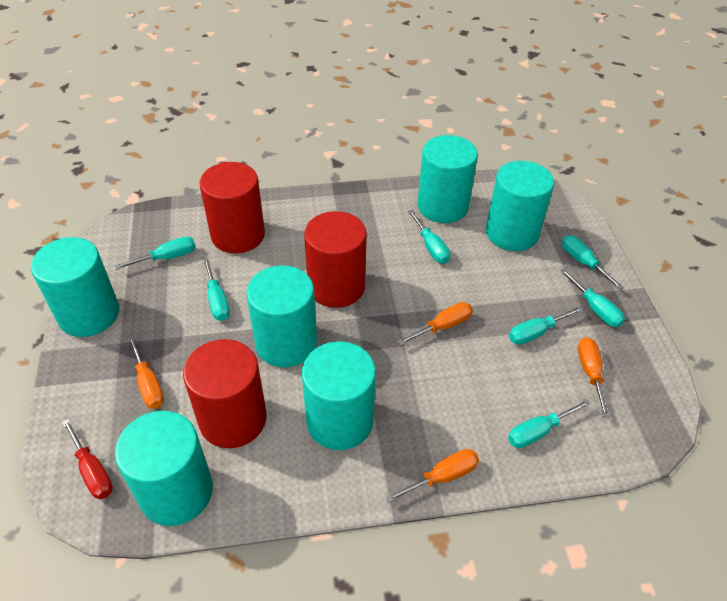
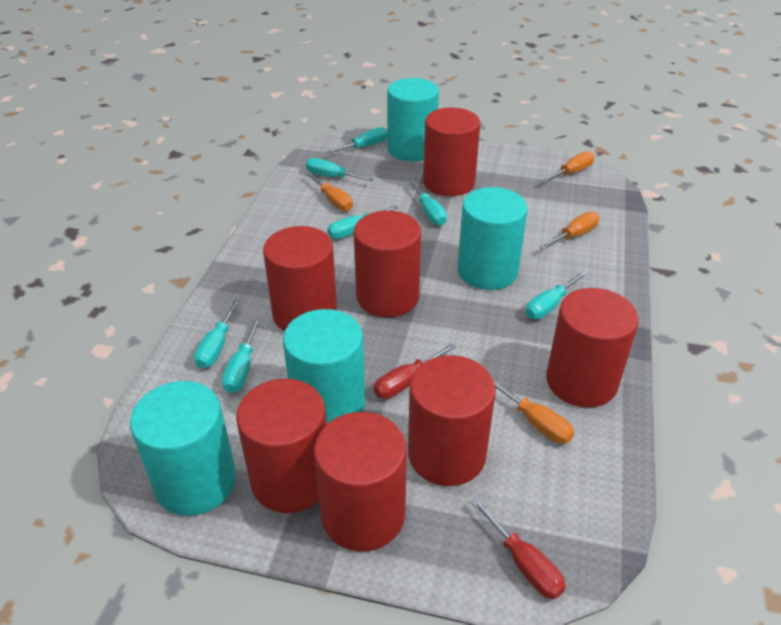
red cylinder: [183,339,267,448] [200,162,265,253] [304,211,367,308] = 3 -> [236,379,327,513] [263,226,337,331] [314,412,407,552] [354,211,421,317] [408,355,496,486] [423,108,480,196] [546,288,639,408] = 7
red screwdriver: [62,419,113,499] = 1 -> [374,343,456,399] [471,498,566,599] = 2
turquoise cylinder: [31,237,119,337] [115,411,213,526] [247,265,317,367] [302,341,376,450] [418,135,478,223] [486,161,554,251] = 6 -> [130,381,236,516] [283,309,365,424] [387,78,439,162] [458,187,528,290] = 4

